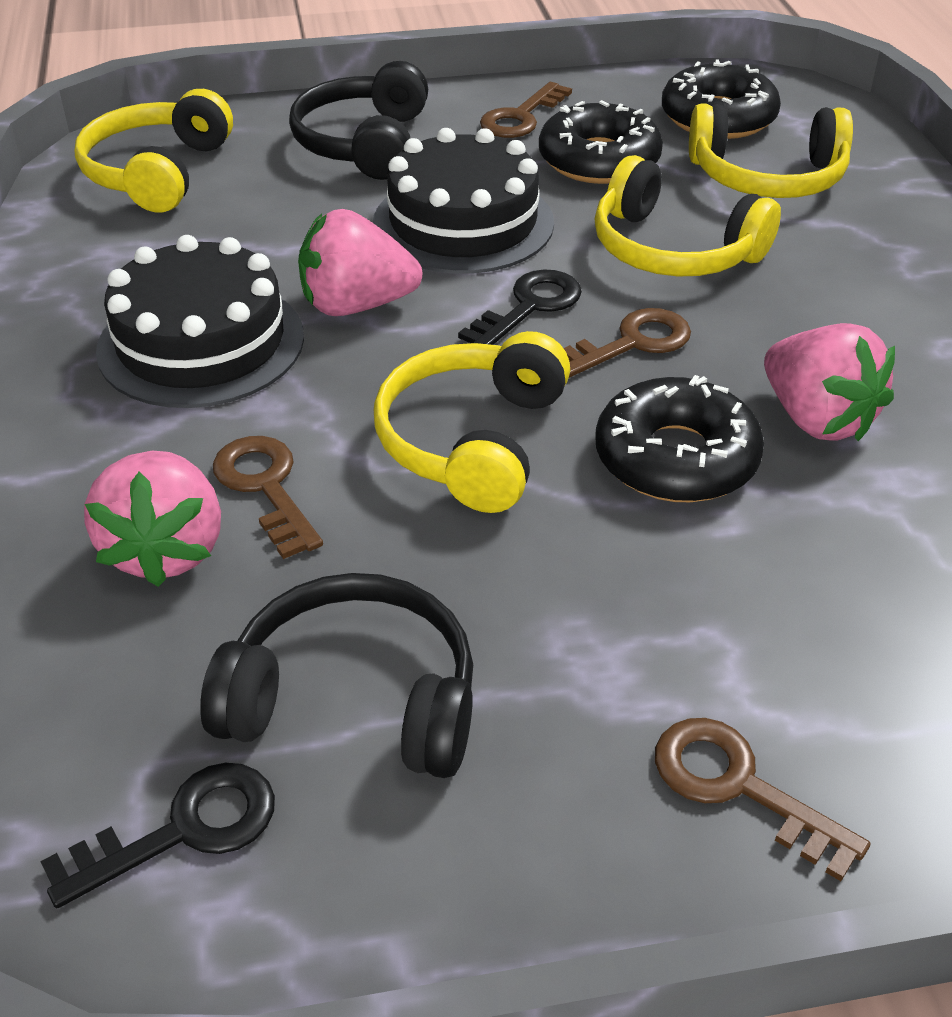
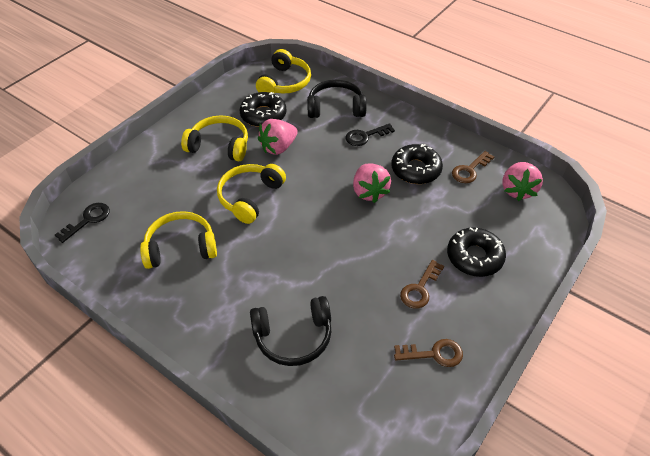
black cake: [96,235,304,408] [373,128,554,274] = 2 -> none = 0
brown key: [213,436,323,559] [480,82,572,138] [564,308,691,378] [655,718,870,881] = 4 -> [394,339,463,367] [400,260,444,308] [452,151,494,183] = 3

